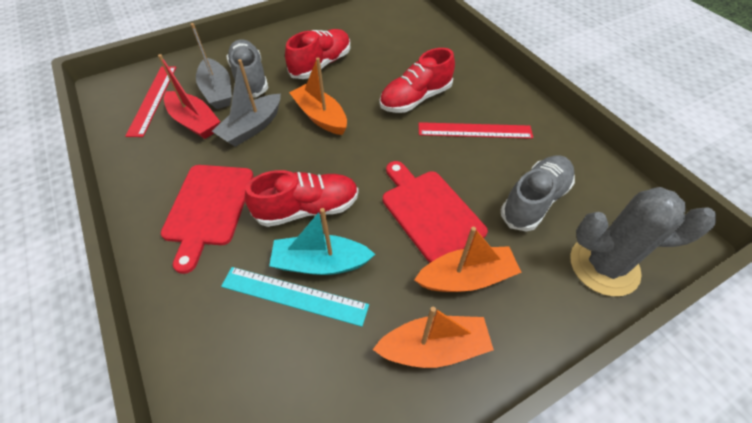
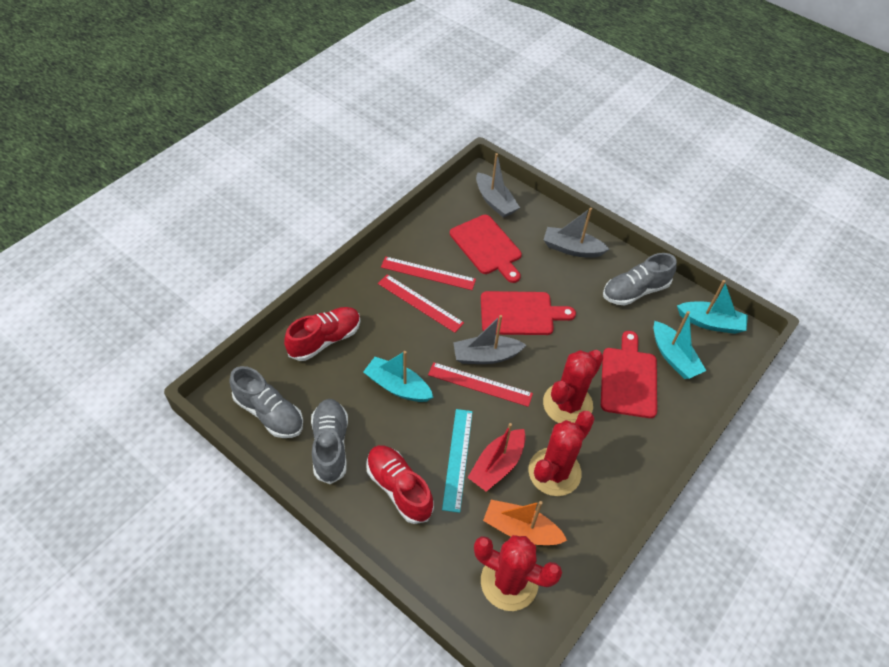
grey boat: [191,23,232,109] [212,59,281,147] = 2 -> [453,315,526,364] [476,153,520,218] [544,208,609,258] = 3
grey cactus: [570,187,716,296] = 1 -> none = 0
grey shoe: [227,39,269,98] [501,155,575,231] = 2 -> [229,366,303,438] [311,399,348,484] [603,253,677,306] = 3
orange boat: [289,58,347,135] [373,307,494,368] [414,227,522,292] = 3 -> [483,500,567,545] = 1
red cactus: none = 0 -> [474,535,562,611] [529,411,594,496] [543,350,603,423] = 3
red cutting board: [161,165,253,274] [383,161,488,263] = 2 -> [450,215,522,283] [481,291,576,335] [601,331,657,418] = 3
red ruler: [125,66,176,137] [418,122,533,139] = 2 -> [378,274,464,333] [381,256,476,290] [428,362,533,407] = 3
red shoe: [244,170,359,227] [285,29,350,79] [379,48,455,113] = 3 -> [284,307,360,361] [366,445,434,524] = 2
turquoise boat: [269,208,375,275] = 1 -> [363,351,433,402] [654,311,707,379] [677,280,748,334] = 3

